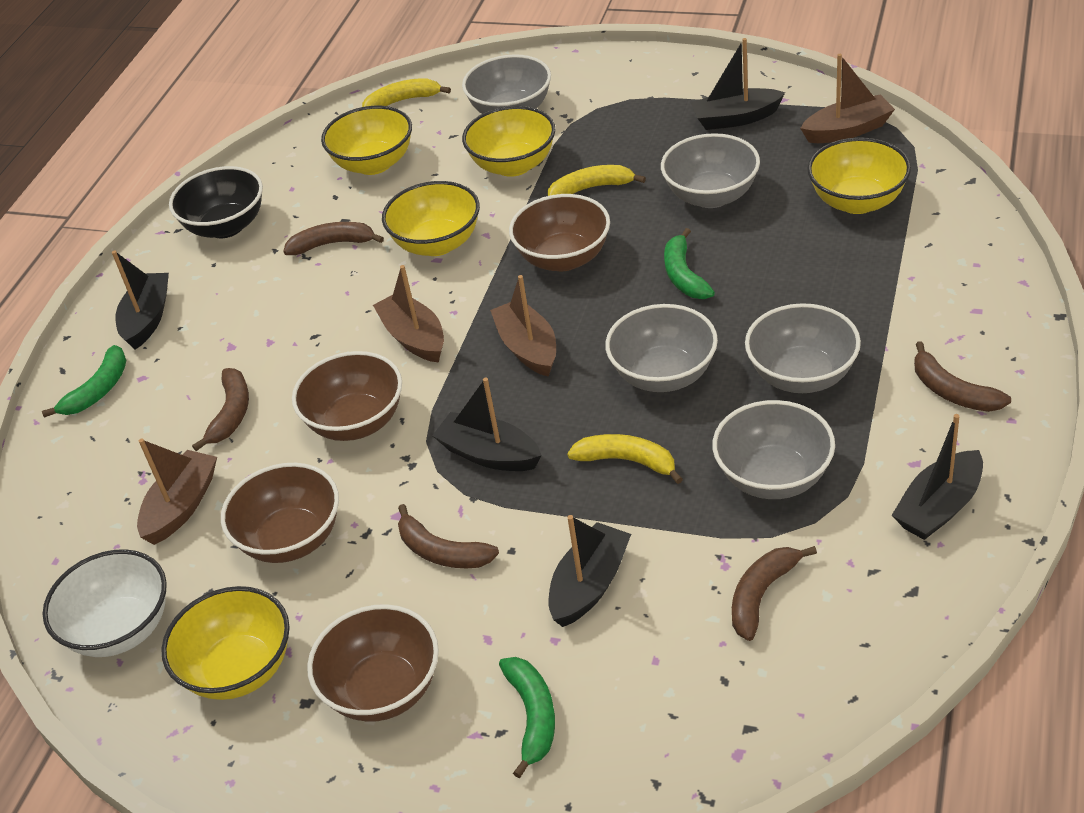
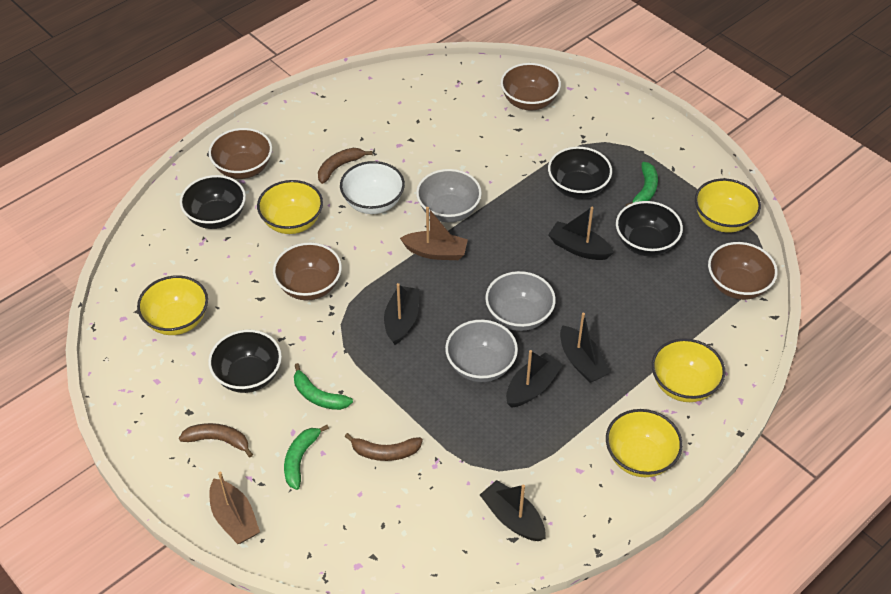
black bowl: [169,166,263,238] = 1 -> [180,175,246,229] [208,330,282,393] [548,147,612,199] [616,201,683,256] = 4
brown banana: [192,368,249,451] [283,222,384,255] [398,504,499,568] [732,546,817,641] [914,341,1011,412] = 5 -> [179,423,253,457] [318,148,372,184] [345,433,423,461] = 3
brown boat: [137,439,217,545] [373,265,444,363] [490,275,556,377] [800,54,895,143] = 4 -> [209,472,260,544] [400,207,468,260] = 2
grey bowl: [462,54,551,114] [605,304,718,392] [661,133,760,208] [712,400,835,499] [745,303,861,393] = 5 -> [416,169,482,222] [445,320,518,382] [485,271,556,331] = 3
yellow banana: [362,78,451,107] [548,165,646,196] [567,434,683,484] = 3 -> none = 0

